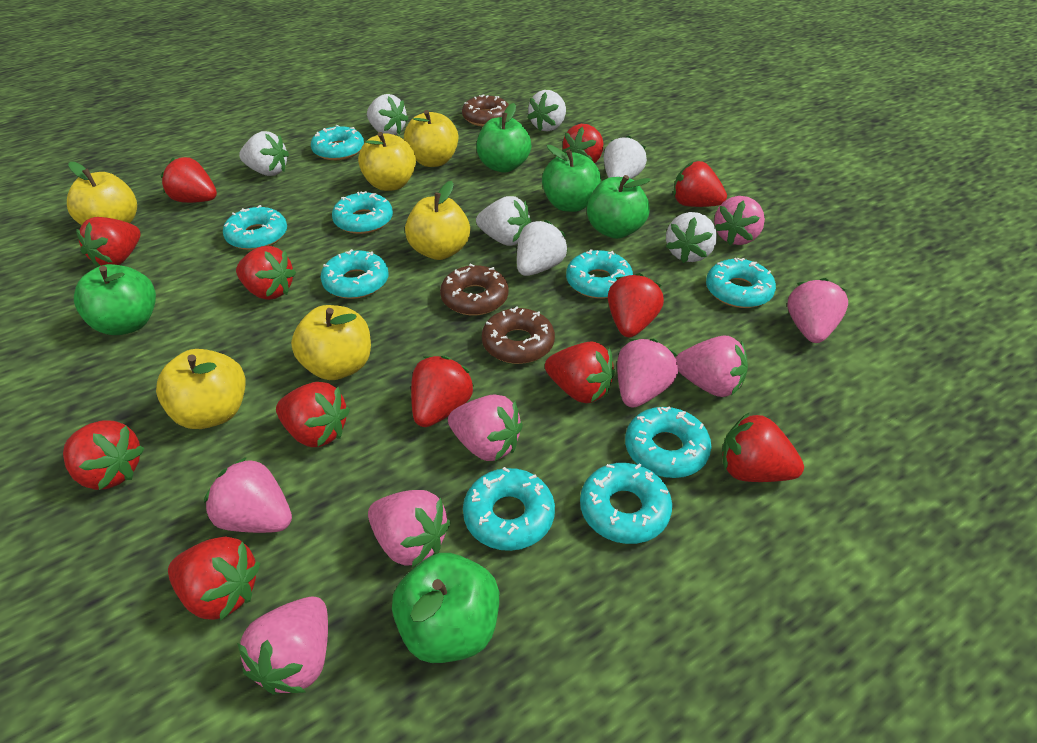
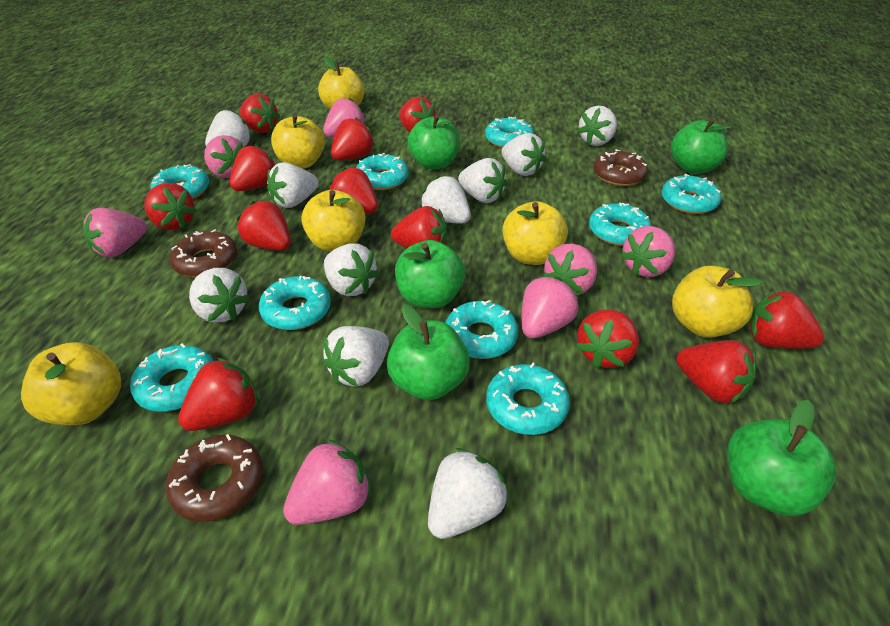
pink strawberry: [204,457,292,533] [237,597,328,694] [368,490,451,568] [448,394,523,461] [617,339,678,408] [675,336,748,397] [714,196,765,245] [787,278,848,343] = 8 -> [83,208,147,257] [204,135,244,178] [283,439,372,525] [323,97,366,138] [522,276,579,338] [543,243,597,295] [620,226,675,277] = 7
white strawberry: [239,131,289,176] [367,94,409,135] [476,196,531,246] [517,220,568,276] [527,90,566,131] [604,135,647,179] [666,212,717,263] = 7 -> [189,268,250,323] [205,109,252,147] [267,162,319,208] [322,326,389,387] [324,243,379,296] [420,176,471,224] [428,448,509,539] [458,158,507,203] [501,133,546,176] [577,106,617,146] = 10

